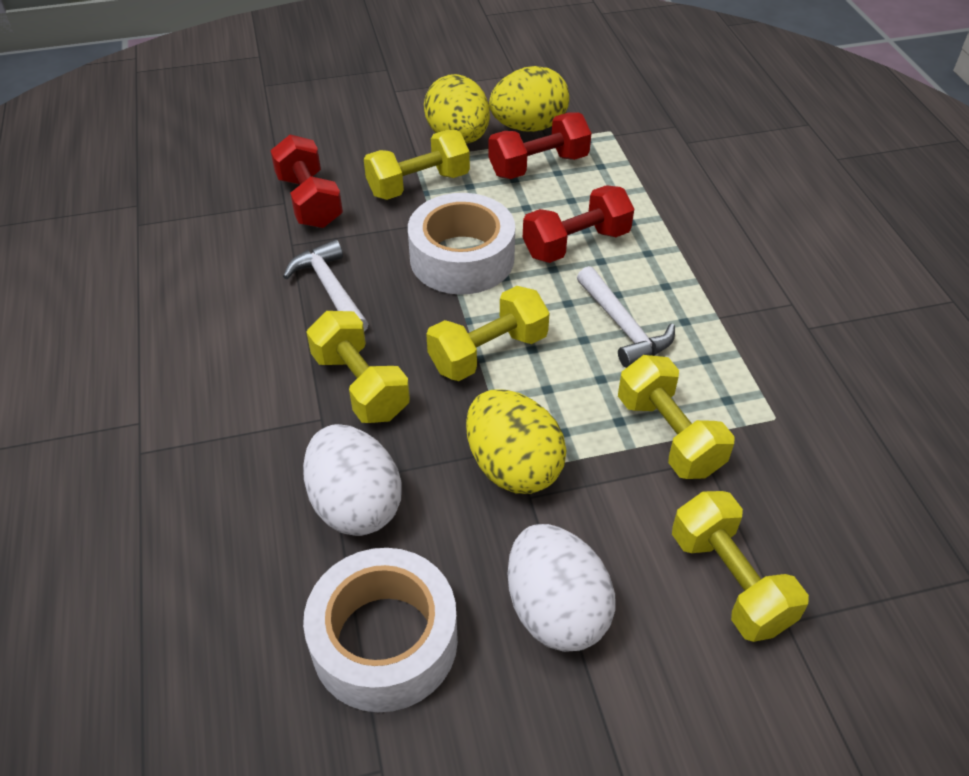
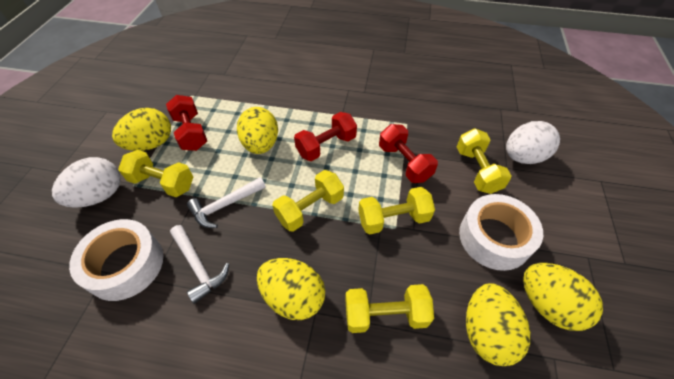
yellow egg: [424,74,490,144] [466,389,567,494] [489,66,569,132] = 3 -> [112,108,171,151] [237,107,278,154] [257,258,325,320] [466,283,531,366] [523,263,603,331] = 5

